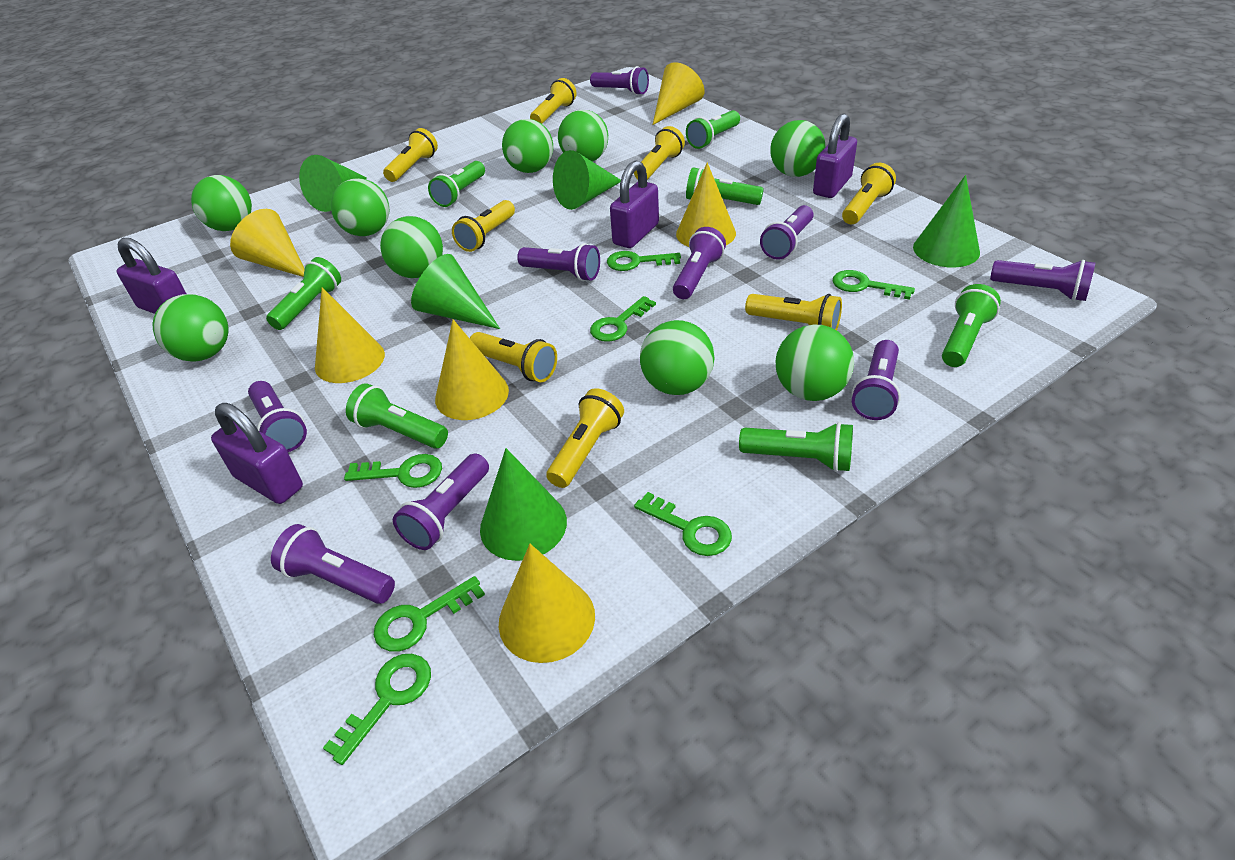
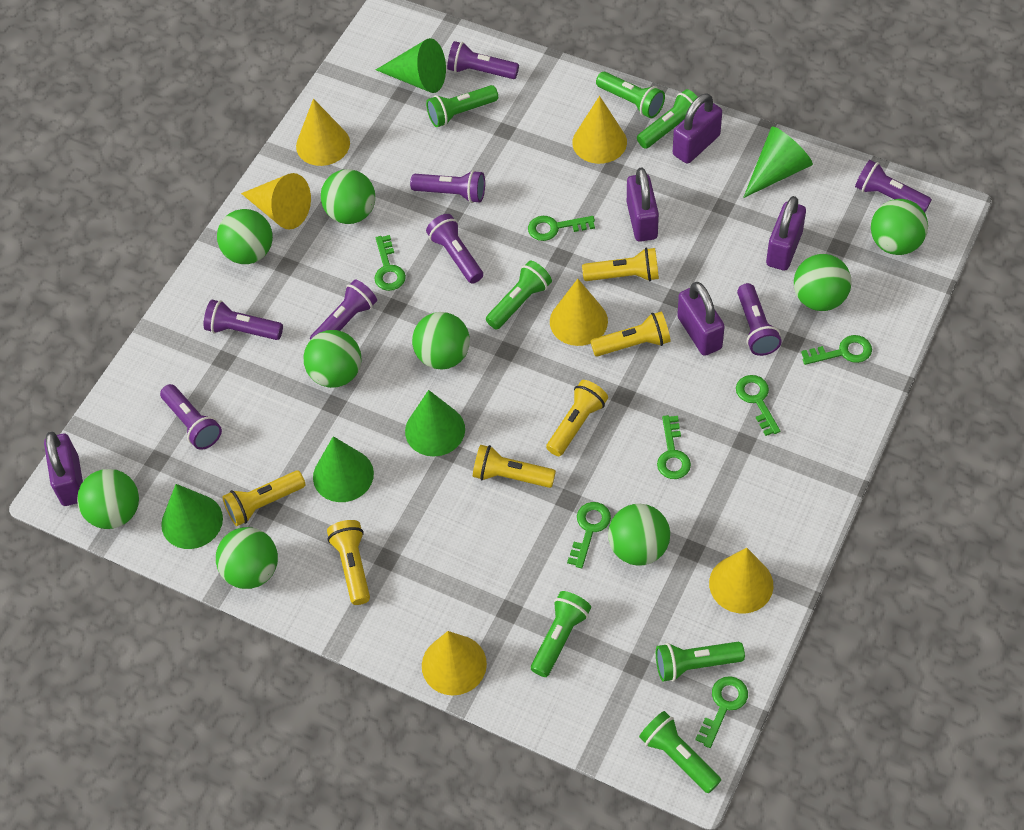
purple flashlight: [248,381,307,452] [271,524,395,604] [393,454,489,550] [517,243,600,281] [590,66,649,95] [673,227,726,299] [760,205,814,260] [852,340,901,420] [990,260,1095,301] = 9 -> [160,384,222,450] [204,300,283,340] [310,279,377,340] [410,170,485,203] [426,214,483,284] [447,41,519,79] [737,283,782,356] [855,160,932,213] = 8
purple padlock: [117,238,186,314] [211,403,303,504] [610,160,659,248] [813,113,857,198] = 4 -> [44,432,83,506] [627,168,659,242] [673,93,722,164] [677,282,725,356] [766,196,806,270] = 5
yellow flashlight: [383,128,438,182] [452,200,515,252] [470,332,557,382] [530,78,577,124] [546,388,624,488] [634,126,685,180] [745,294,842,330] [842,163,896,224] = 8 -> [222,471,306,526] [327,520,370,605] [473,445,556,488] [546,380,608,456] [582,248,659,281] [591,311,671,357] = 6

